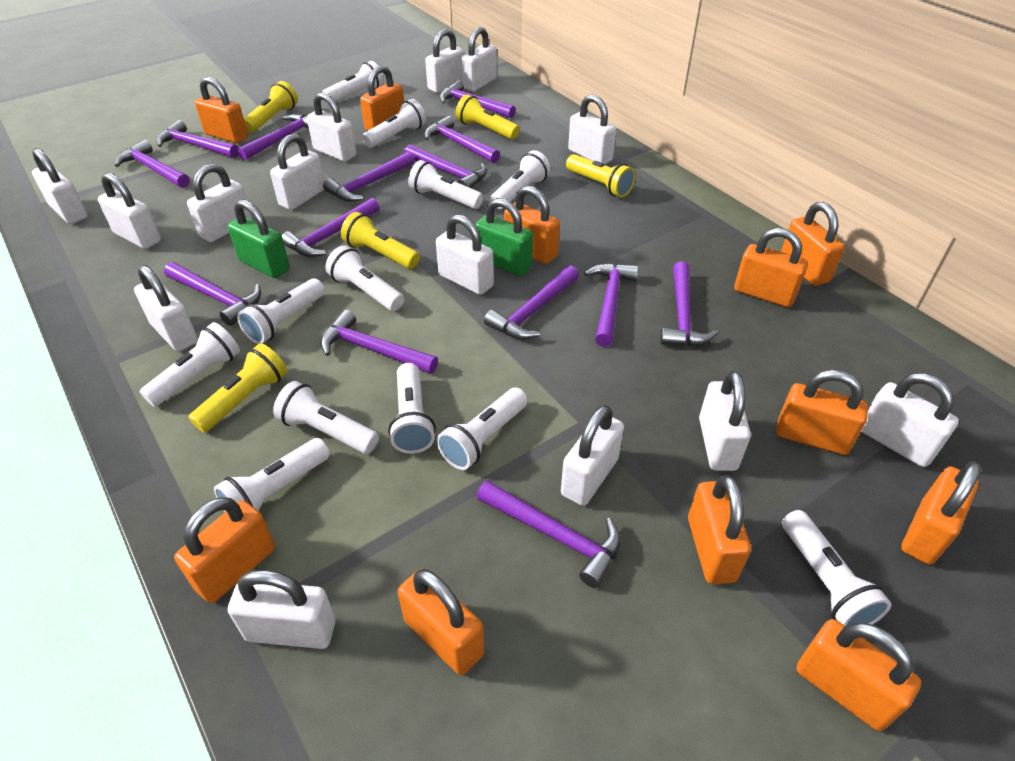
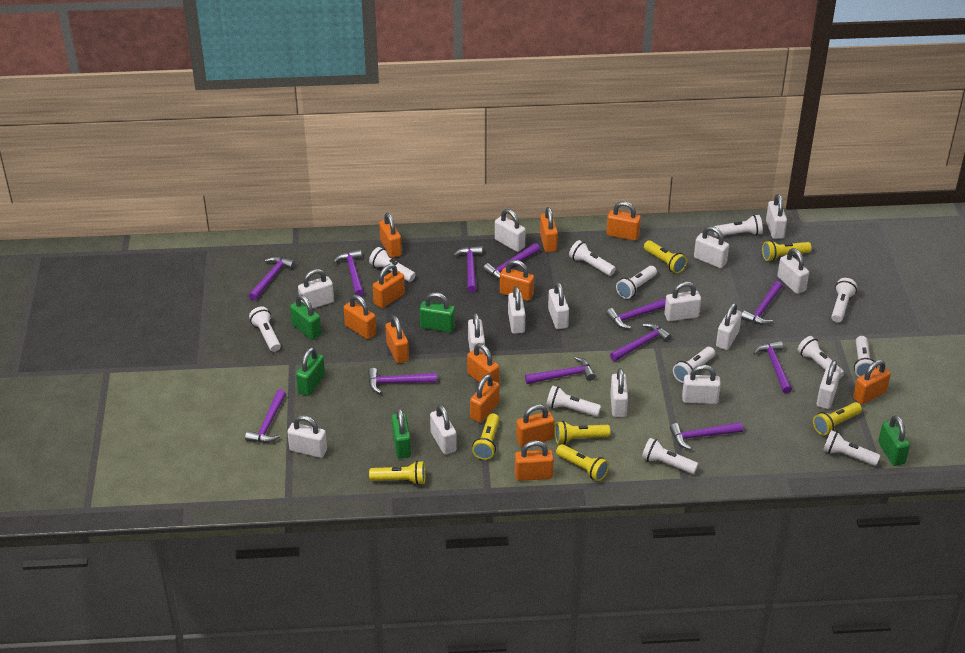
green padlock: [228,199,290,278] [475,198,533,276] = 2 -> [290,294,321,340] [296,347,325,396] [392,408,411,458] [420,292,455,332] [878,415,910,466] = 5
orange padlock: [174,497,275,603] [195,77,248,143] [360,65,404,131] [398,569,484,675] [504,186,560,264] [688,475,751,584] [734,228,808,307] [776,370,868,455] [781,202,844,286] [796,619,921,731] [901,461,981,565] = 11 -> [344,295,376,339] [373,264,405,308] [379,213,402,258] [385,316,409,363] [467,343,499,383] [470,374,499,423] [500,260,534,301] [515,440,554,481] [516,404,554,447] [540,207,558,252] [607,201,641,241] [853,360,891,404] = 12
purple hammer: [115,140,190,188] [156,120,238,158] [164,262,261,326] [237,114,309,160] [282,198,379,257] [321,310,438,374] [323,152,414,202] [404,144,487,188] [424,116,500,163] [439,80,516,118] [476,480,621,588] [484,265,579,339] [584,263,639,347] [660,261,719,346] = 14 -> [245,389,286,443] [249,256,295,301] [333,250,364,296] [368,368,437,394] [453,246,483,292] [483,243,540,280] [525,357,595,384] [606,298,666,329] [610,323,671,361] [670,422,743,449] [741,281,783,325] [753,341,792,394] = 12
white padlock: [32,148,88,224] [98,172,161,249] [134,265,198,351] [187,164,252,242] [228,570,336,649] [270,134,324,210] [307,92,356,162] [425,29,465,93] [436,214,494,295] [461,27,497,92] [561,405,624,506] [568,94,616,164] [699,371,751,471] [861,373,959,467] = 14 -> [287,415,327,458] [298,269,334,308] [430,405,457,455] [468,313,485,354] [495,209,526,252] [508,286,525,334] [548,282,569,329] [610,368,628,417] [665,282,701,321] [682,365,721,404] [694,226,729,268] [716,303,742,350] [766,194,787,239] [777,248,809,294] [817,360,841,409] = 15
yellow flashlight: [188,343,287,433] [244,81,298,133] [341,212,420,269] [455,94,520,140] [566,154,636,198] = 5 -> [369,461,426,485] [472,413,500,460] [555,421,610,444] [556,444,609,481] [644,240,687,274] [762,240,812,261] [813,402,862,435] = 7

